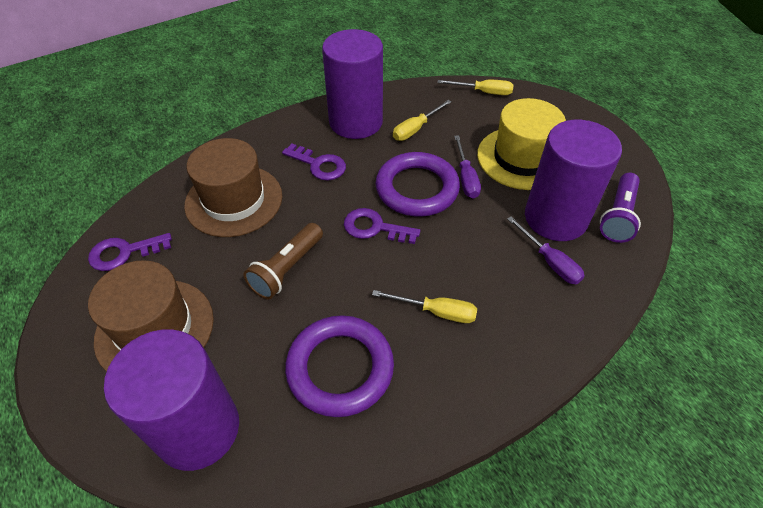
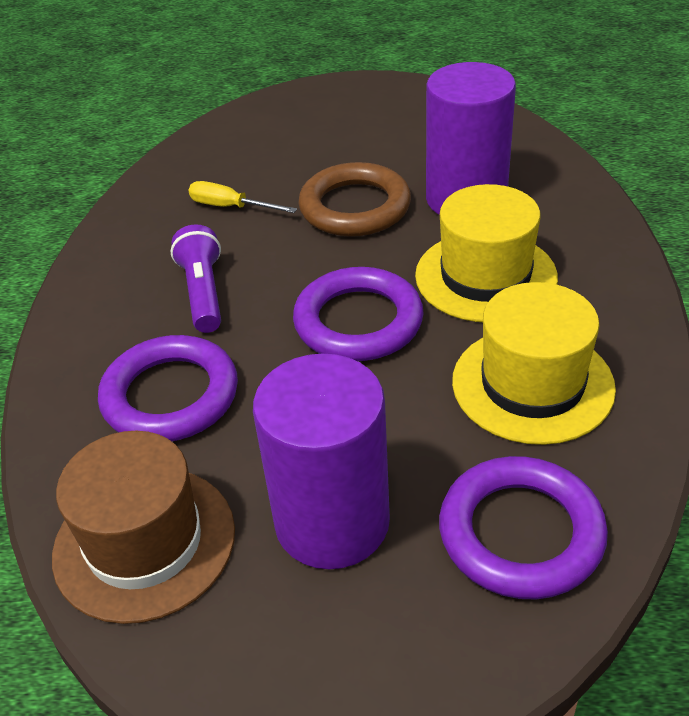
brown flashlight: [243,223,323,299] = 1 -> none = 0
brown hat: [88,260,214,372] [184,138,282,237] = 2 -> [52,431,235,624] = 1
brown ring: none = 0 -> [298,162,411,237] = 1
purple cylinder: [104,329,239,471] [322,29,383,139] [525,120,622,241] = 3 -> [253,354,390,569] [426,62,516,215] = 2
purple key: [88,233,172,271] [282,144,346,180] [344,208,420,244] = 3 -> none = 0
purple ring: [285,315,394,417] [375,152,460,217] = 2 -> [98,335,238,441] [293,267,424,361] [439,456,608,599] = 3
purple screwdriver: [454,135,481,199] [507,216,584,284] = 2 -> none = 0
yellow hat: [477,98,566,190] = 1 -> [415,184,558,322] [452,282,616,445] = 2
yellow screwdriver: [372,290,477,323] [393,100,452,141] [437,80,514,95] = 3 -> [188,181,297,213] = 1

